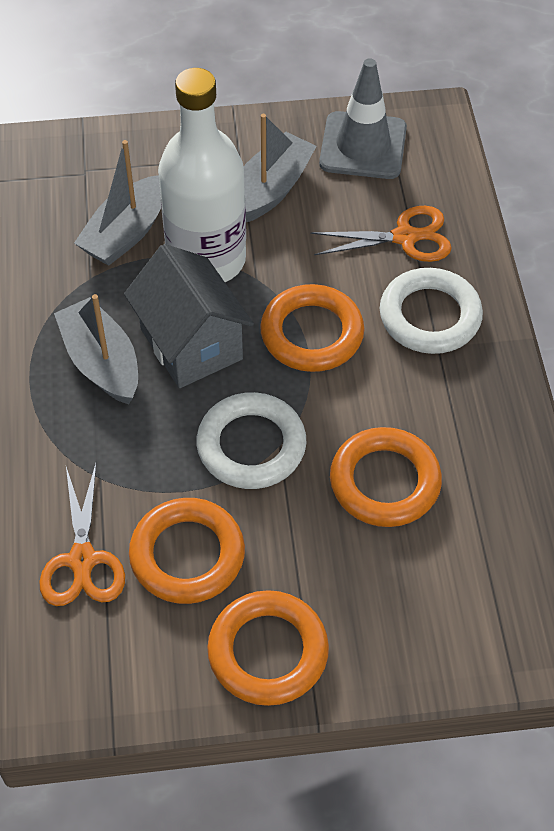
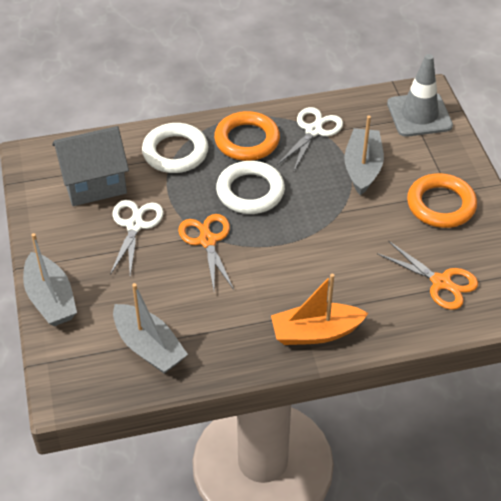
orange boat: none = 0 -> [271,274,369,345] = 1
orange ring: [129,498,245,604] [207,590,329,706] [260,284,364,372] [330,427,442,527] = 4 -> [214,111,280,161] [407,173,477,228] = 2
white bottle: [158,68,246,282] = 1 -> none = 0
white scissors: none = 0 -> [110,200,164,276] [277,107,343,173] = 2

